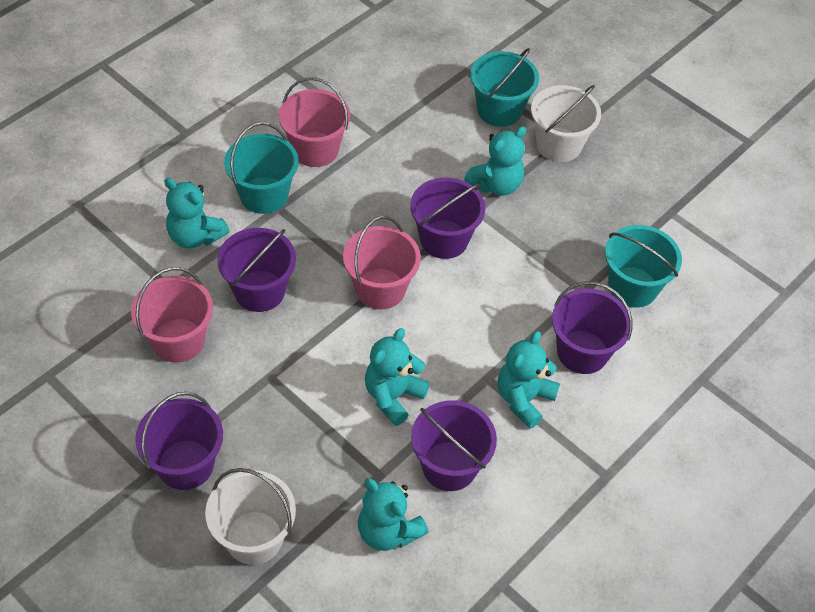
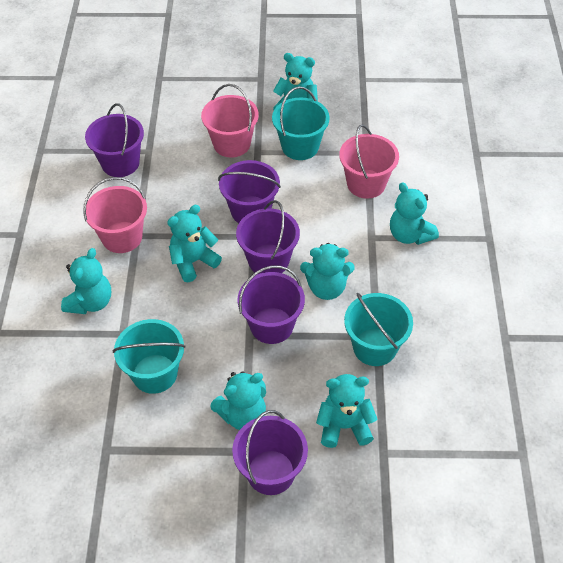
turquoise teddy bear: [164,178,230,248] [358,478,429,551] [365,328,430,426] [464,126,526,196] [497,331,560,429] = 5 -> [61,248,111,314] [167,205,222,282] [210,371,266,430] [273,53,318,110] [300,243,355,300] [316,374,377,448] [390,182,439,245] = 7
white bucket: [205,468,296,565] [531,85,601,162] = 2 -> none = 0

